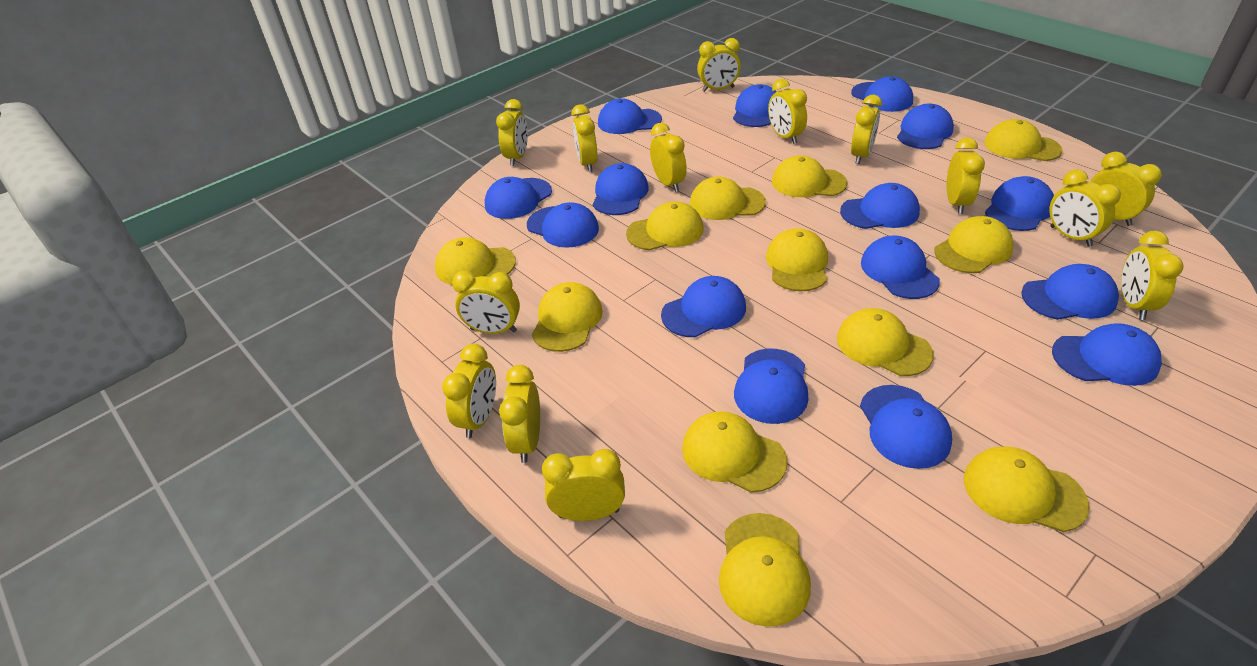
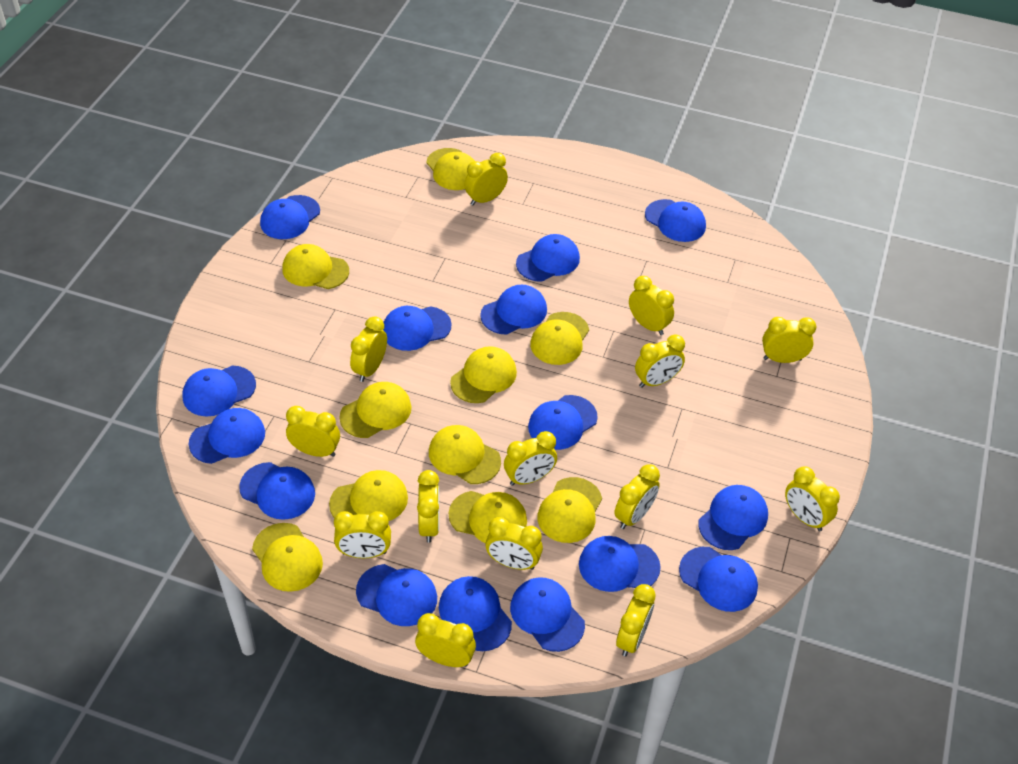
yellow cap: [435,237,516,285] [532,282,603,352] [626,201,703,250] [682,411,787,493] [690,176,766,220] [719,513,811,627] [766,228,828,291] [772,155,847,197] [837,308,933,376] [934,216,1014,273] [964,447,1089,532] [985,119,1062,161] = 12 -> [252,523,323,592] [282,244,349,289] [329,470,408,521] [339,382,412,438] [426,148,475,190] [429,425,501,484] [449,491,527,543] [450,346,517,403] [530,312,589,365] [537,477,602,543] = 10

